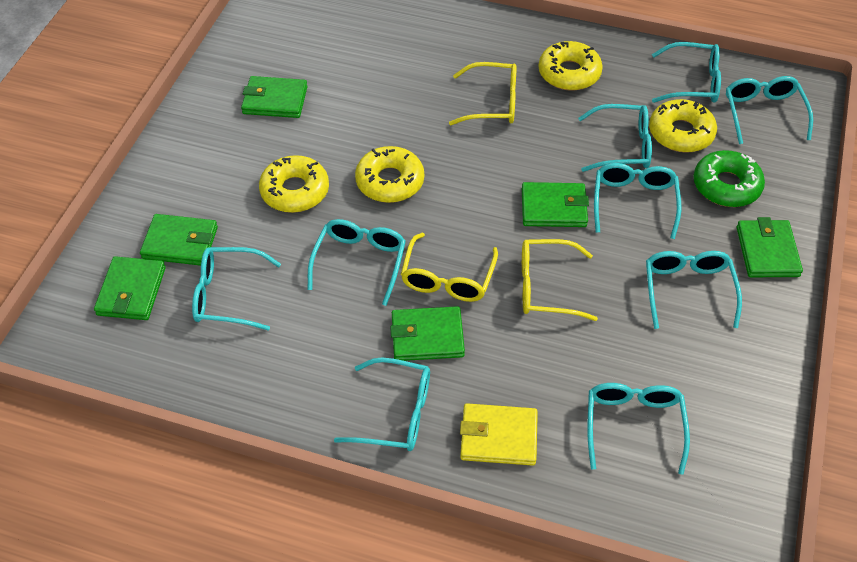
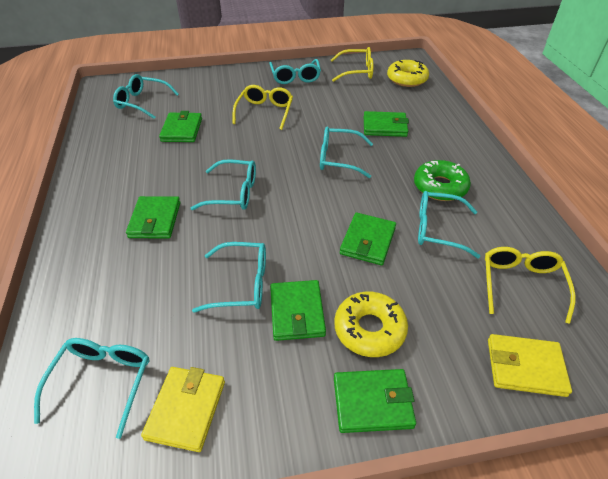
turquoise glasses: [192,247,281,331] [308,219,406,306] [334,357,430,451] [578,104,652,172] [587,383,690,475] [594,163,681,239] [646,251,742,329] [652,42,721,103] [726,76,813,144] = 9 -> [34,338,149,439] [113,74,179,119] [190,159,256,210] [192,242,266,313] [269,59,321,84] [320,127,373,178] [418,191,480,258] = 7
yellow donut: [259,155,329,213] [355,146,424,203] [539,41,603,91] [649,99,717,153] = 4 -> [334,292,408,357] [387,60,429,87] = 2
yellow wallet: [460,403,538,466] = 1 -> [141,367,225,452] [488,334,572,397] = 2

